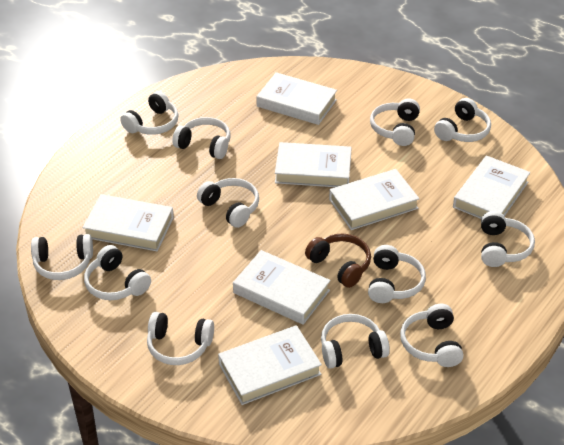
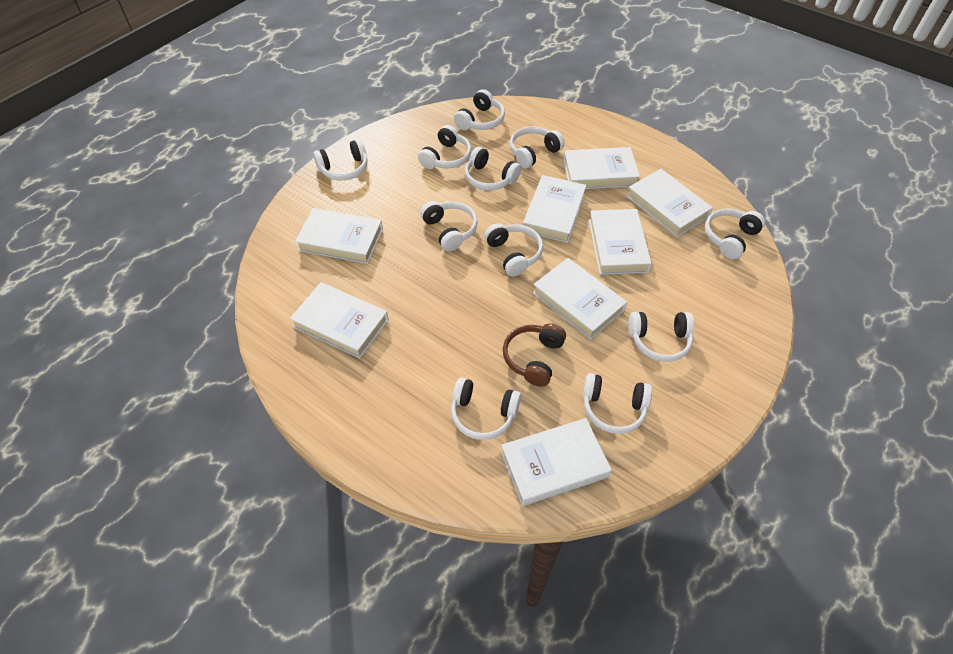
white book: [82,194,174,252] [218,325,322,405] [233,250,331,325] [256,72,337,125] [275,142,352,187] [329,169,419,230] [453,156,530,219] = 7 -> [290,282,389,359] [295,208,383,264] [501,418,612,506] [523,175,586,243] [533,258,627,339] [563,147,640,189] [589,209,652,275] [626,169,713,237] = 8
white headphones: [31,234,93,280] [84,245,151,300] [120,91,179,135] [147,312,214,365] [172,117,231,159] [197,178,259,228] [321,314,390,369] [368,245,426,303] [370,98,420,146] [400,304,463,367] [434,98,491,142] [481,211,535,267] = 12 -> [313,139,368,181] [418,125,472,169] [420,201,478,252] [451,377,521,440] [454,89,505,130] [465,147,521,191] [484,223,543,277] [510,126,565,169] [583,373,652,434] [628,312,694,362] [705,208,765,259] = 11

